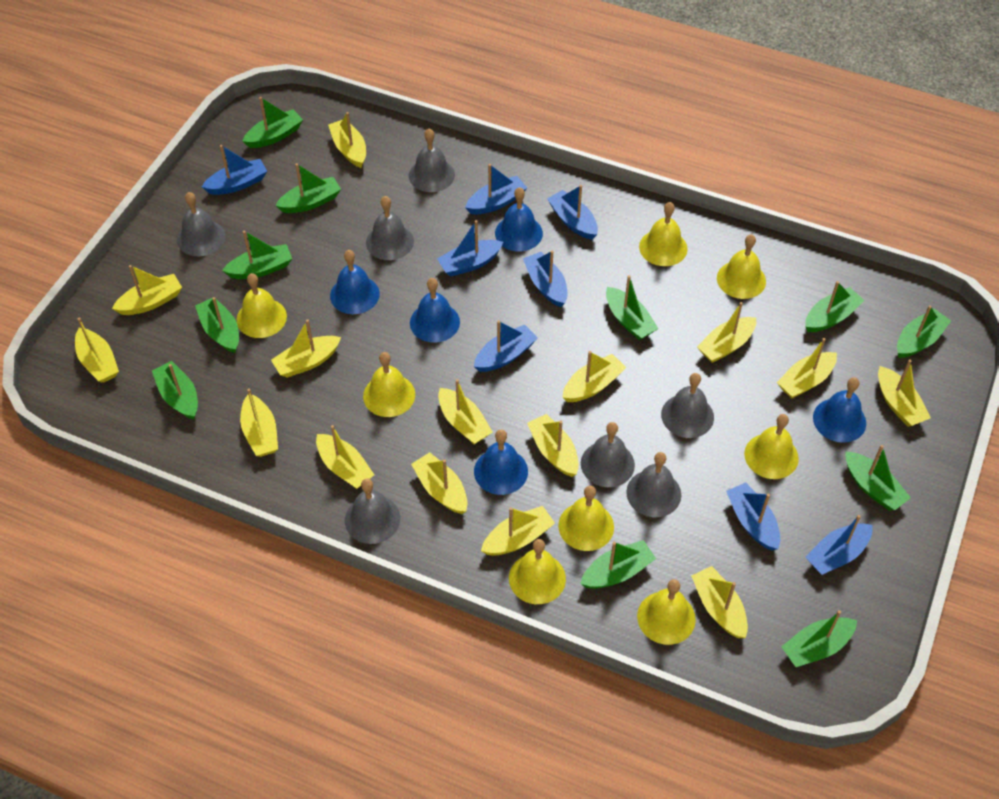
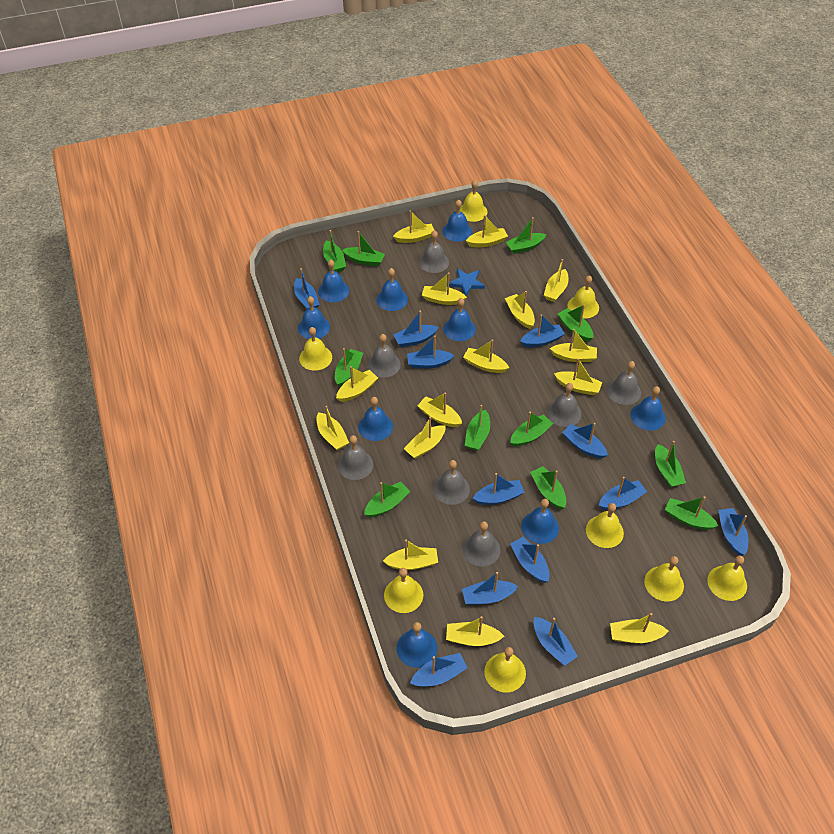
blue bell: [330,250,380,314] [410,278,460,343] [474,430,528,495] [495,187,543,252] [813,377,866,443] = 5 -> [298,296,330,339] [318,260,349,302] [358,397,393,441] [376,268,408,311] [397,622,437,668] [442,199,472,242] [443,298,476,341] [521,499,559,544] [631,386,666,431] = 9
blue boat: [202,145,267,195] [437,220,503,277] [465,164,527,215] [474,320,538,372] [523,251,568,307] [547,185,598,240] [726,482,780,550] [805,515,872,575] = 8 -> [294,268,320,309] [393,311,438,347] [407,335,455,368] [410,653,467,687] [462,572,518,605] [472,473,525,505] [510,537,550,583] [520,314,565,347] [534,617,578,666] [562,423,608,459] [599,477,647,510] [718,508,748,556] = 12
blue star: none = 0 -> [449,269,485,296] = 1

